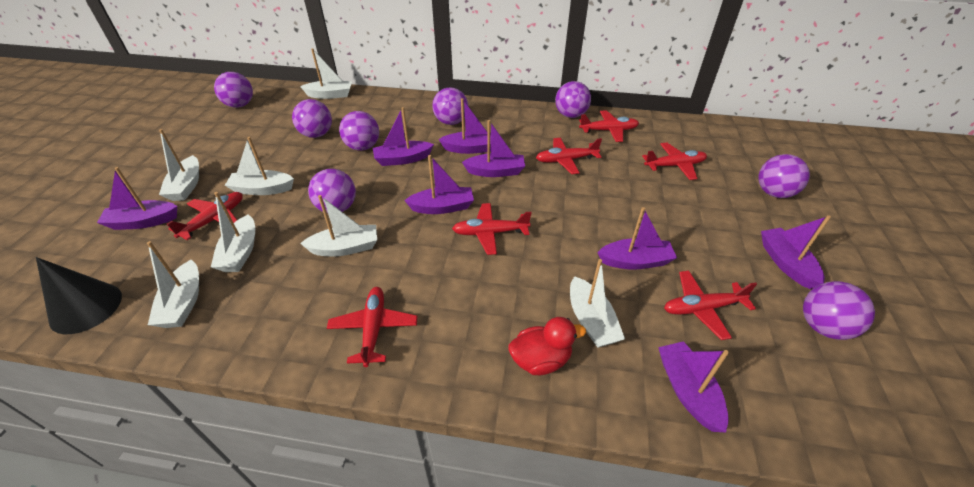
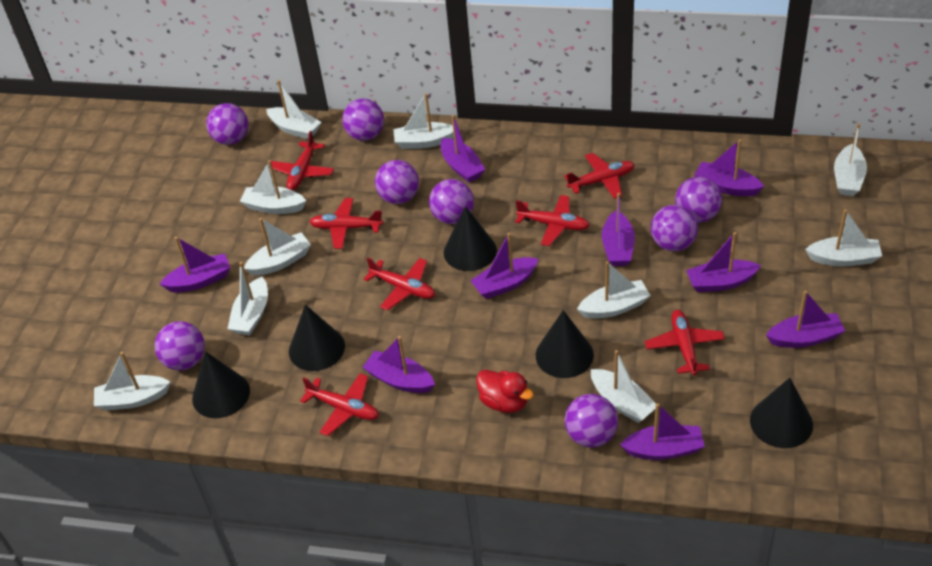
black cone: [36,257,122,334] = 1 -> [192,351,250,418] [289,305,345,371] [444,206,497,271] [536,310,594,378] [750,378,813,448] = 5
purple boat: [97,167,177,230] [373,107,434,166] [404,155,474,214] [438,98,491,154] [462,120,525,177] [597,207,677,270] [658,341,729,432] [761,215,831,289] = 8 -> [160,237,230,293] [362,336,435,393] [441,115,485,182] [470,233,538,299] [602,193,635,266] [620,403,705,460] [686,232,761,292] [694,139,764,196] [766,291,845,348] = 9
white boat: [147,241,199,328] [159,129,199,201] [211,192,255,272] [224,137,294,195] [300,48,352,99] [300,195,377,257] [570,259,625,348] = 7 -> [94,352,170,411] [227,262,268,335] [240,160,306,214] [244,218,311,276] [266,80,321,139] [393,93,454,149] [577,261,651,319] [591,350,656,423] [805,209,882,267] [834,123,867,196] = 10

